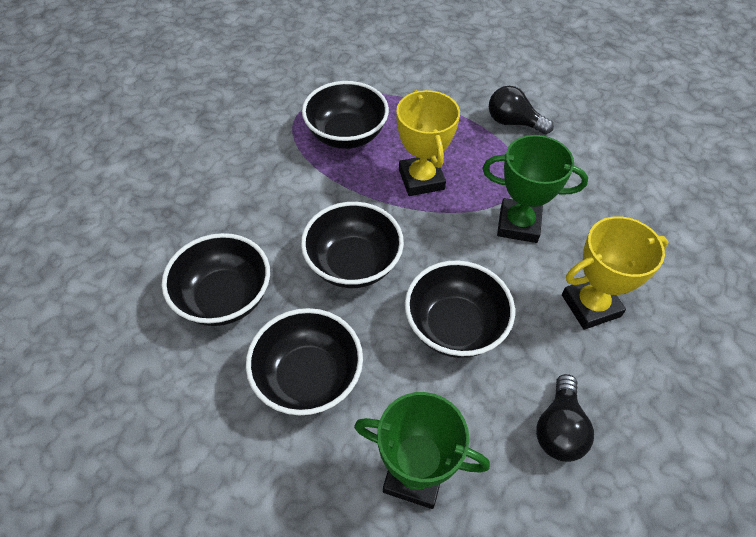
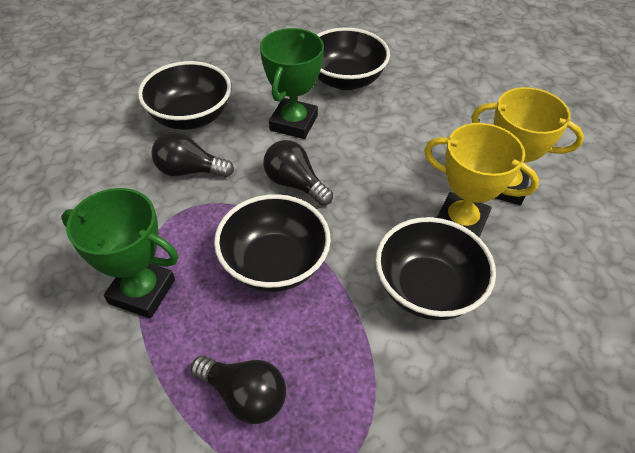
black bowl: [162,233,270,326] [246,308,363,415] [301,202,404,288] [302,81,389,149] [405,261,515,358] = 5 -> [138,61,231,130] [214,194,331,292] [317,27,390,90] [375,217,496,320] = 4
black light bulb: [489,86,554,134] [536,374,594,462] = 2 -> [151,131,234,178] [191,356,286,424] [263,140,333,206] = 3

